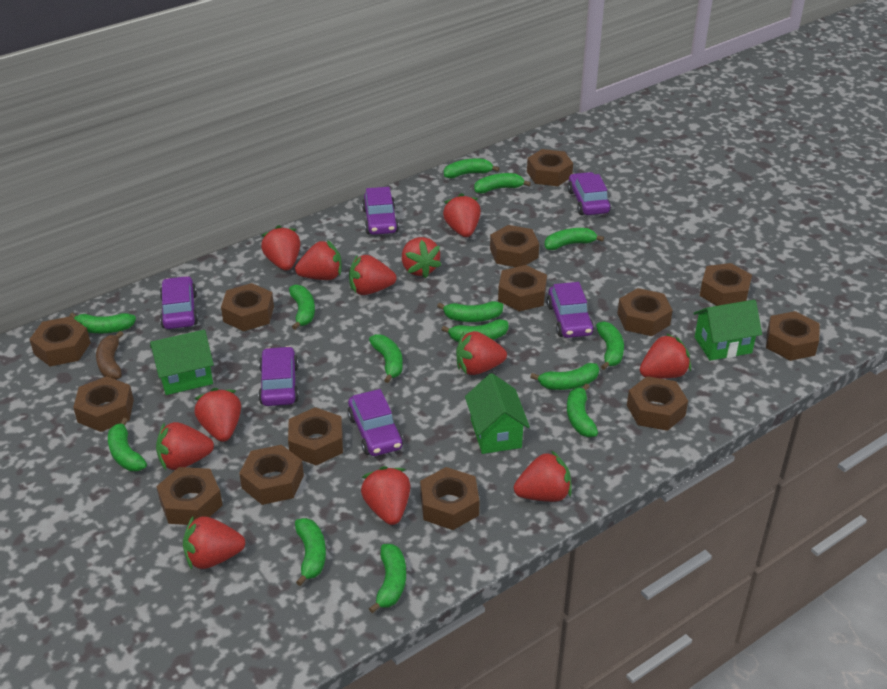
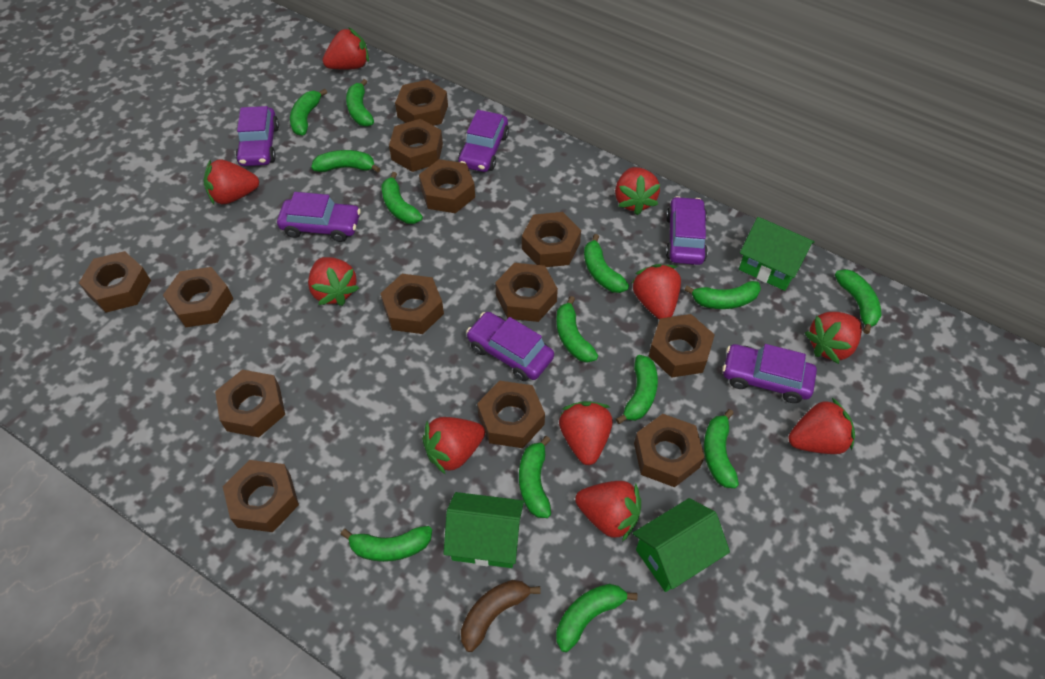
brown nut: [29,316,91,367] [73,376,134,432] [156,467,223,525] [221,283,274,331] [239,445,304,505] [288,407,343,466] [420,467,480,530] [490,225,539,267] [498,265,547,312] [527,149,573,186] [617,288,673,336] [627,376,688,431] [700,263,752,306] [766,311,820,361] = 14 -> [79,251,151,313] [163,267,233,327] [215,370,285,437] [223,460,299,532] [380,274,444,334] [389,119,443,172] [395,80,448,126] [419,159,475,213] [477,380,545,448] [495,263,558,322] [522,212,581,267] [634,414,705,487] [649,314,715,378] = 13
green banana: [70,313,136,333] [108,418,147,471] [289,285,315,330] [295,518,326,586] [369,334,403,383] [369,544,406,613] [437,301,503,322] [442,319,508,342] [444,158,500,178] [474,173,531,194] [530,363,599,390] [544,228,604,250] [567,383,598,437] [596,321,624,370] = 14 -> [290,89,327,136] [311,150,380,173] [341,526,432,562] [346,79,374,126] [382,172,423,224] [519,436,551,518] [556,296,598,363] [556,584,638,652] [584,234,629,293] [616,355,658,424] [684,281,761,309] [704,409,739,488] [835,269,881,334] = 13
red strawberry: [156,422,214,470] [183,515,245,569] [194,388,241,442] [261,225,301,271] [295,240,341,280] [349,255,396,295] [361,466,410,525] [402,237,441,278] [443,193,481,237] [456,331,507,375] [514,450,571,502] [640,333,691,379] = 12 -> [204,159,259,204] [308,257,359,306] [323,27,369,70] [422,417,485,475] [559,401,613,465] [575,481,641,542] [615,167,660,215] [632,264,681,320] [788,398,855,454] [805,312,862,364] = 10

